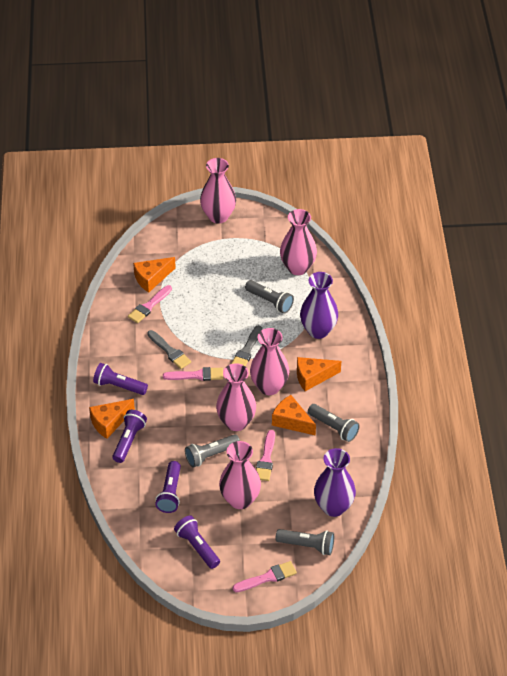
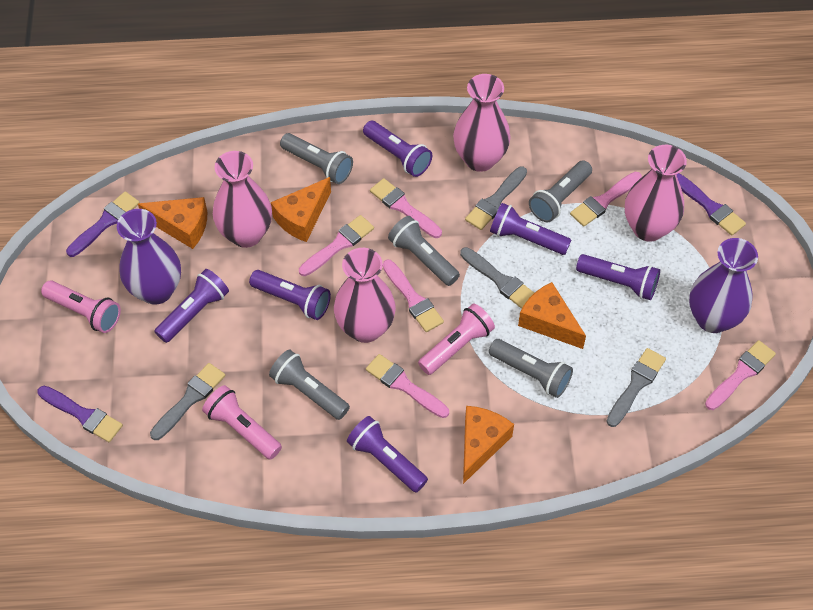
grey brush: [147,330,191,369] [231,325,262,366] = 2 -> [150,363,225,440] [460,247,534,309] [465,167,527,230] [606,348,666,427] = 4
grey flashlight: [185,434,240,468] [245,280,294,313] [276,529,334,555] [308,404,360,442] = 4 -> [269,350,350,420] [280,133,353,184] [388,216,460,286] [489,339,573,398] [529,160,592,222] = 5
pink brush: [128,285,172,323] [163,367,223,381] [232,561,297,592] [256,430,275,481] = 4 -> [299,215,374,276] [366,354,449,418] [370,178,442,238] [383,260,444,332] [570,172,642,227] [705,340,776,410] = 6
pink flashlight: none = 0 -> [41,280,121,333] [202,385,282,460] [418,304,495,375] = 3
pink vase: [200,158,236,224] [216,363,256,431] [219,441,261,509] [250,328,289,395] [280,209,317,275] = 5 -> [213,151,272,248] [334,248,396,343] [453,74,511,172] [625,145,687,242] = 4
purple brush: none = 0 -> [38,386,123,442] [66,191,140,257] [676,173,746,236] = 3
purple flashlight: [93,363,148,395] [112,410,147,463] [155,461,181,513] [174,516,220,569] = 4 -> [154,269,229,343] [249,270,331,320] [347,416,428,493] [363,121,432,177] [490,203,571,255] [576,254,660,300] = 6

